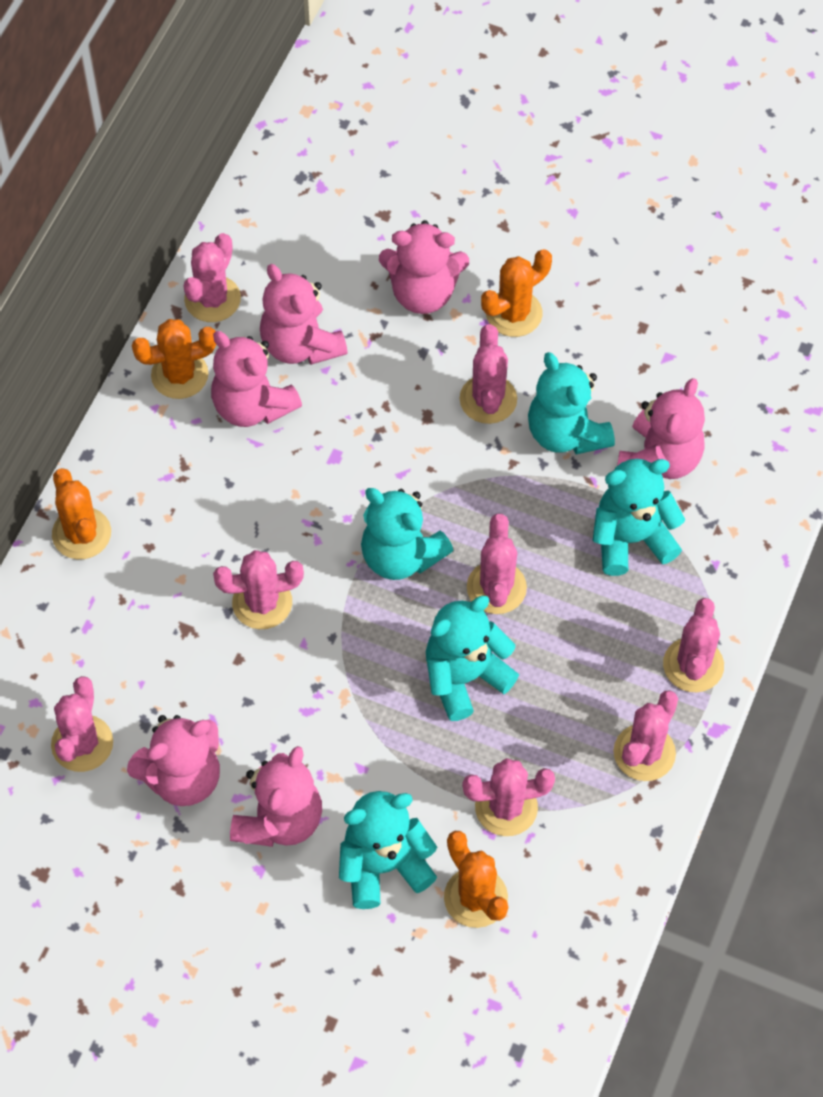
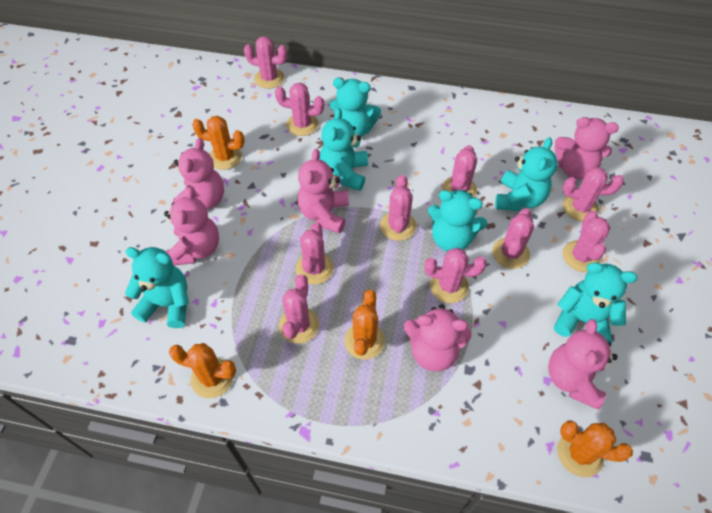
pink cactus: [51,676,113,772] [184,233,241,322] [213,550,304,629] [460,324,517,424] [462,758,555,836] [467,514,527,614] [613,690,678,781] [663,598,724,692] = 8 -> [244,36,287,89] [275,83,324,136] [279,274,319,344] [296,222,334,285] [380,175,417,241] [425,248,487,303] [442,145,477,197] [492,208,534,269] [563,167,624,222] [563,210,611,272] = 10
turquoise teddy bear: [339,791,437,909] [361,488,454,580] [426,596,519,721] [528,352,615,454] [592,459,686,576] = 5 -> [125,247,189,328] [320,108,368,191] [329,78,381,137] [428,189,487,252] [495,137,557,211] [554,262,637,344] = 6

